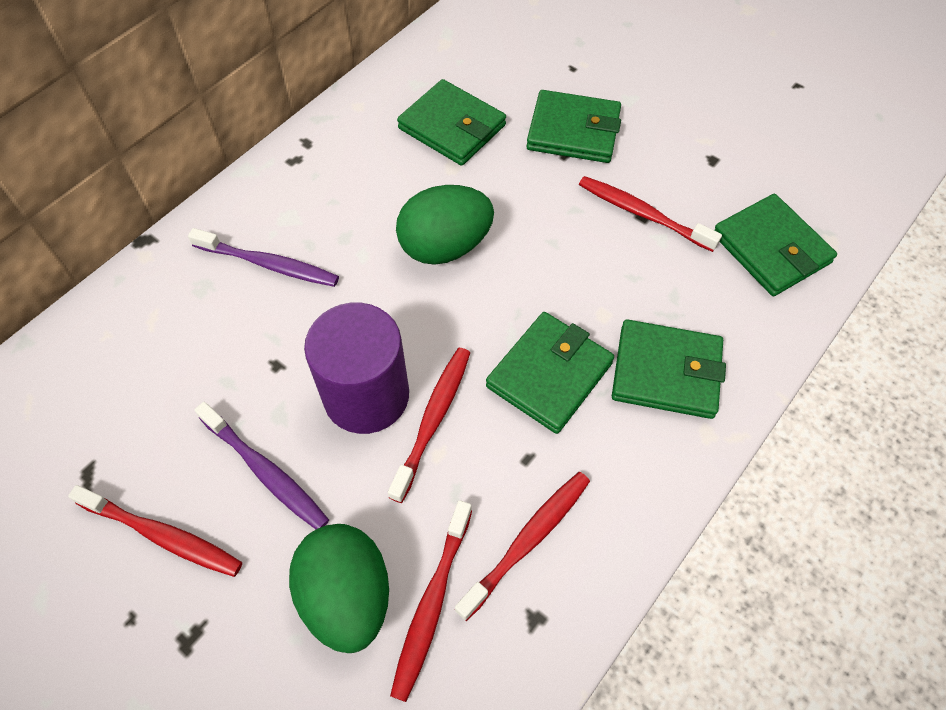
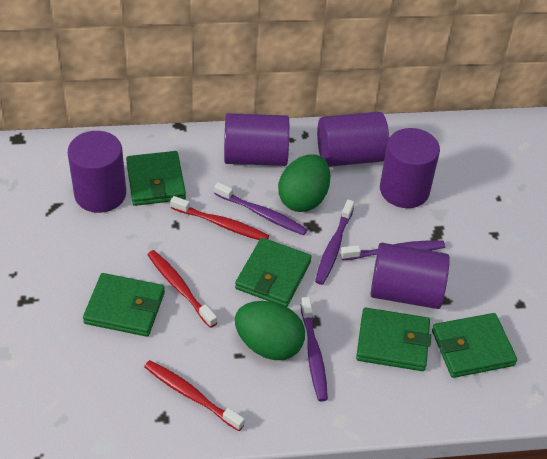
purple cylinder: [304,302,409,434] = 1 -> [68,131,126,213] [224,113,289,166] [317,112,389,167] [370,243,450,309] [380,128,440,208] = 5
purple toothbrush: [188,228,339,287] [195,402,329,529] = 2 -> [214,182,308,235] [301,297,328,402] [315,199,354,285] [340,241,445,260] = 4
red toothbrush: [68,485,242,577] [388,348,470,503] [390,500,472,702] [455,472,590,621] [579,176,722,252] = 5 -> [144,360,245,431] [147,250,217,328] [170,196,269,240] = 3

